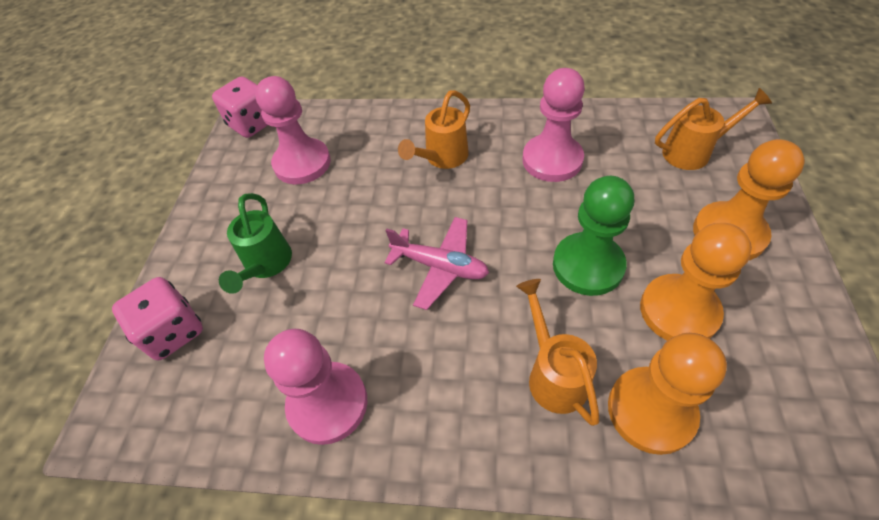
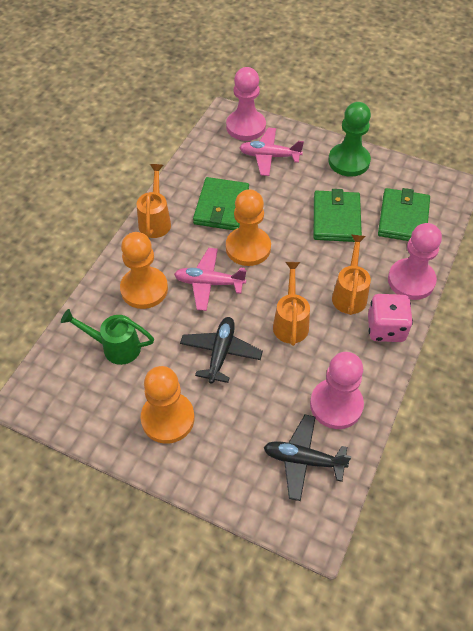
black plane: none = 0 -> [180,317,263,384] [264,414,351,501] = 2
green wallet: none = 0 -> [193,177,249,230] [314,189,362,242] [378,188,430,241] = 3
pink dice: [112,277,203,360] [212,77,268,138] = 2 -> [368,294,413,342] = 1
pink plane: [384,217,489,310] = 1 -> [174,248,246,311] [239,128,304,176] = 2

